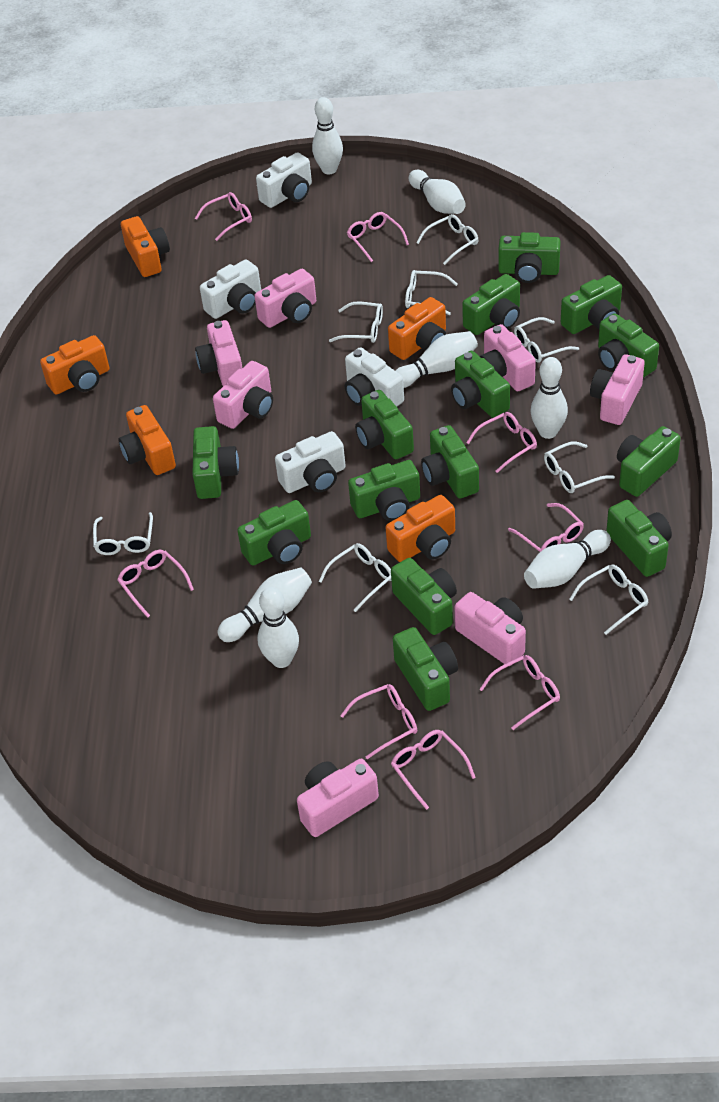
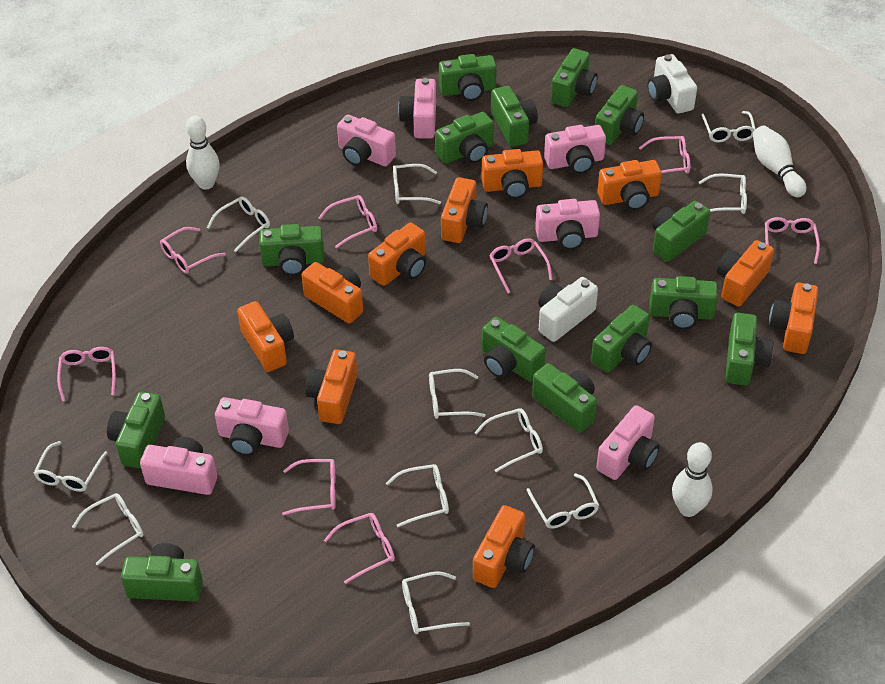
orange camera: [40,335,110,394] [118,405,176,475] [121,216,170,277] [386,495,455,562] [388,297,446,360] = 5 -> [237,301,294,372] [302,262,363,324] [305,349,357,424] [368,222,426,286] [441,177,488,243] [473,505,535,588] [481,149,543,199] [597,160,662,210] [716,240,774,307] [769,283,818,354] = 10
white bowling pin: [217,568,312,642] [258,587,299,668] [312,97,343,174] [395,331,478,388] [409,170,466,214] [524,530,611,589] [530,357,568,439] = 7 -> [186,115,219,190] [672,442,713,517] [753,125,806,197] = 3
white camera: [200,259,261,319] [256,152,312,208] [275,431,346,493] [345,347,404,407] = 4 -> [538,277,598,342] [647,54,697,114] = 2
white glasses: [93,512,153,555] [319,543,391,612] [329,302,383,343] [405,270,458,315] [416,214,478,265] [514,317,579,363] [544,441,615,493] [569,565,648,635] = 8 -> [34,441,108,492] [72,493,144,566] [207,197,270,252] [386,464,449,527] [393,164,441,204] [402,571,470,634] [429,369,485,419] [474,409,543,472] [527,473,599,529] [699,173,747,214] [701,111,755,142] = 11

